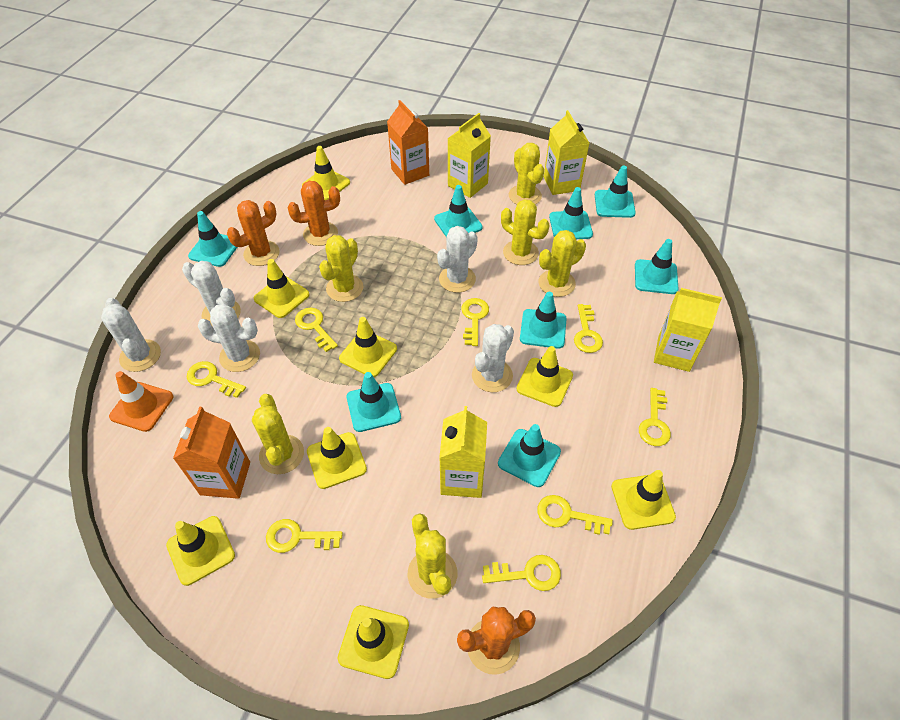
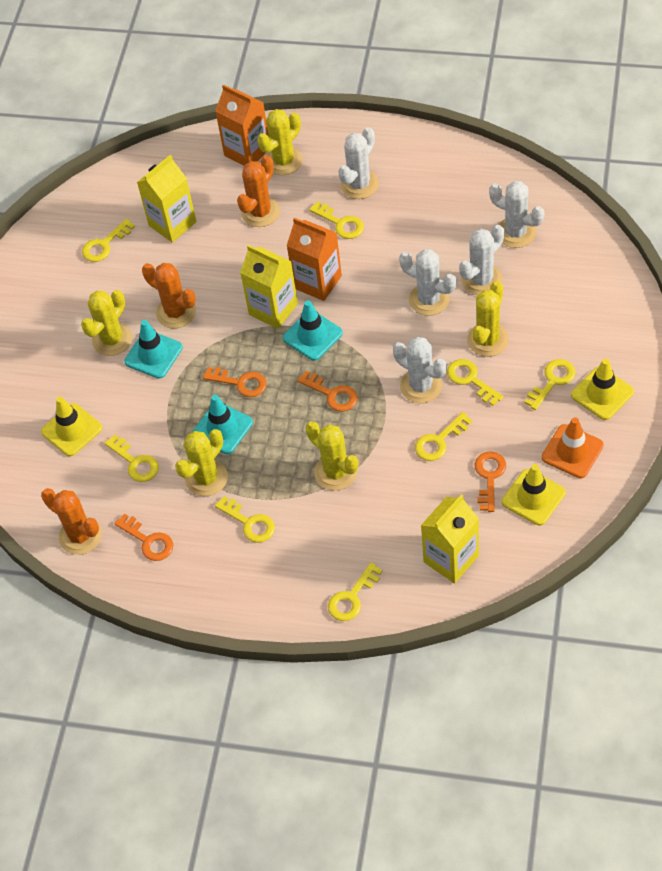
orange key: none = 0 -> [114,514,173,561] [203,367,267,397] [297,371,357,412] [475,451,506,512] = 4
turquoise traffic cone: [188,211,237,267] [347,372,401,432] [434,185,483,237] [498,424,561,487] [520,292,567,349] [549,187,593,239] [595,165,636,218] [635,239,679,294] = 8 -> [124,320,183,379] [193,395,253,454] [283,300,343,361] = 3
yellow cactus: [252,394,304,474] [319,235,363,302] [408,513,457,599] [501,199,549,265] [509,143,544,205] [539,230,586,297] = 6 -> [81,290,132,356] [175,429,228,496] [257,109,303,175] [306,421,358,491] [467,281,509,357] = 5
yellow carton: [439,406,487,498] [447,113,491,198] [544,110,590,195] [654,288,722,372] = 4 -> [137,155,197,242] [240,245,298,329] [421,494,479,583] = 3
yellow traffic cone: [166,516,235,586] [254,259,310,318] [302,146,350,200] [307,427,367,489] [338,605,409,679] [339,317,397,377] [517,346,573,407] [611,470,676,530] = 8 -> [41,397,102,457] [502,464,566,525] [571,358,634,420] = 3

